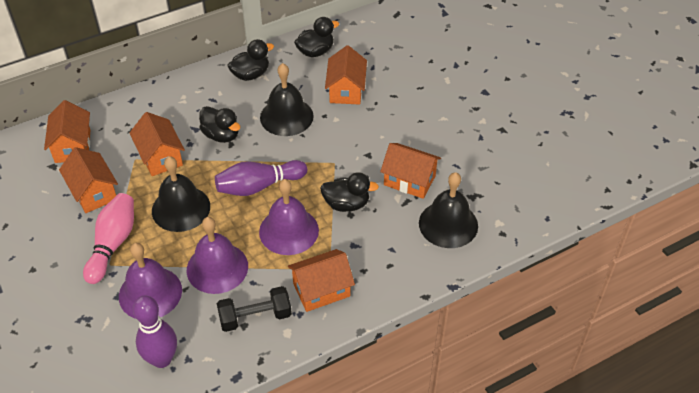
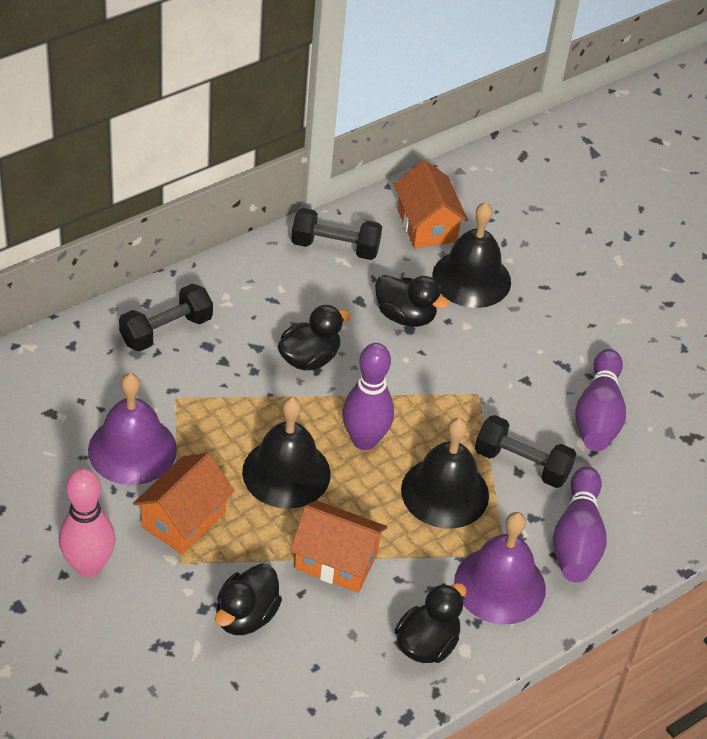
black dumbbell: [217,286,292,332] = 1 -> [119,284,213,352] [291,208,382,260] [475,415,576,488] = 3
orange house: [44,100,91,163] [59,147,118,213] [130,112,185,176] [288,249,355,312] [325,45,367,105] [380,143,441,199] = 6 -> [133,453,235,554] [290,500,387,593] [394,160,468,248] = 3
purple bell: [119,243,182,319] [187,217,248,294] [259,179,319,255] = 3 -> [88,373,177,485] [454,512,546,625] = 2
purple bowling pin: [133,295,177,368] [215,160,307,196] = 2 -> [342,343,394,450] [552,466,607,582] [575,349,626,451] = 3

